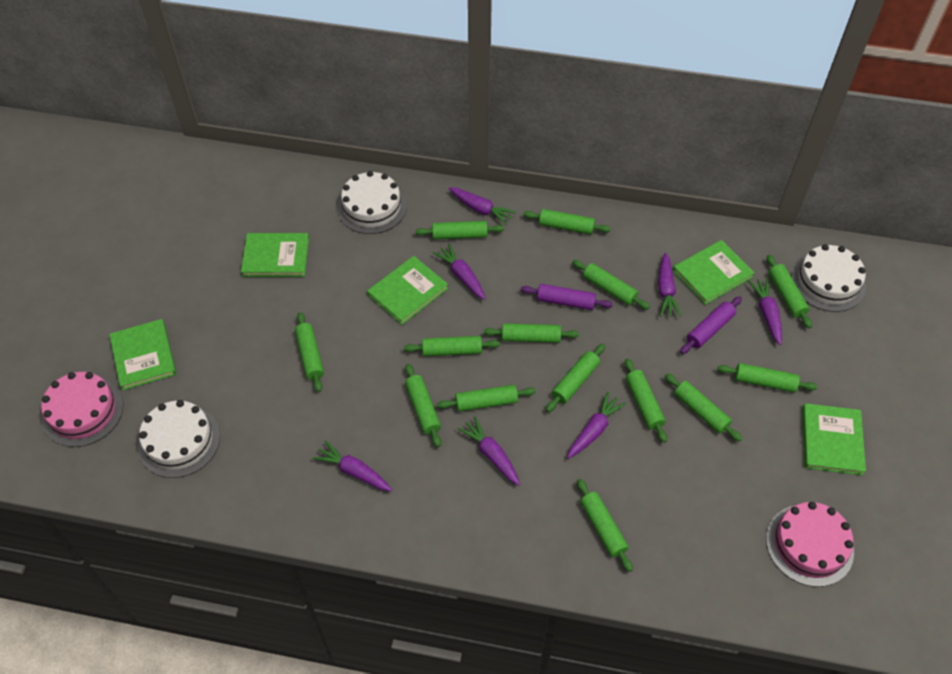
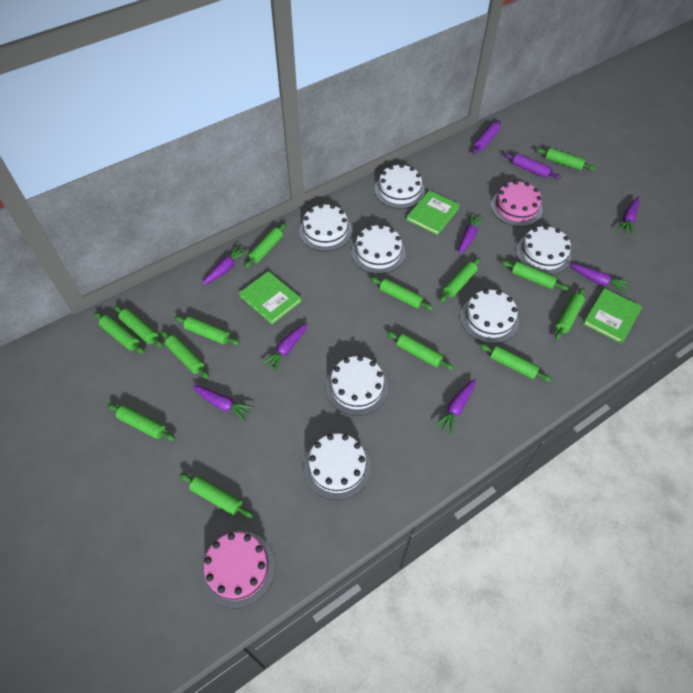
green book: [109,319,176,390] [241,233,309,277] [367,256,448,325] [673,240,755,305] [802,403,866,475] = 5 -> [239,271,302,324] [406,190,460,235] [583,288,642,343] = 3
white cake: [138,400,220,478] [337,171,407,234] [791,244,866,312] = 3 -> [299,204,352,251] [304,433,371,500] [326,356,388,416] [351,224,405,274] [374,164,425,209] [460,289,519,344] [516,225,571,275] = 7

